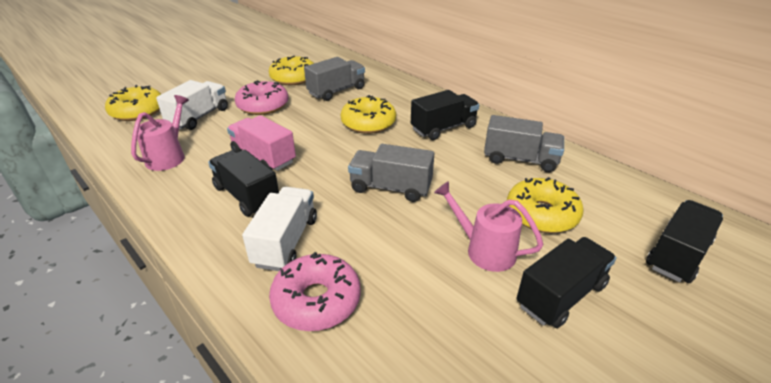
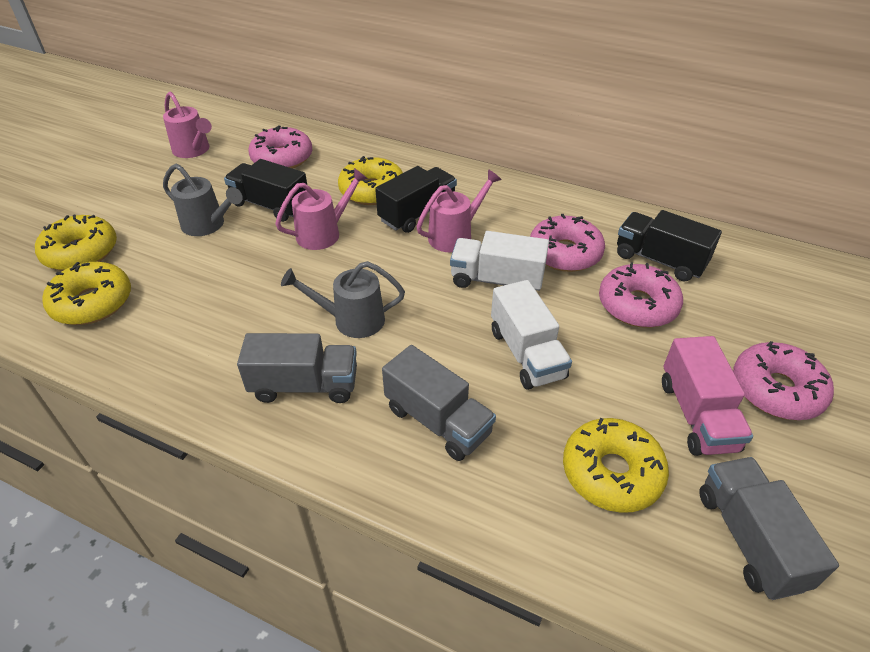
black truck: [208,150,279,217] [411,90,479,140] [516,237,617,328] [646,200,723,283] = 4 -> [224,159,307,222] [375,166,457,233] [617,210,722,281] = 3
grey watering can: none = 0 -> [163,164,243,236] [281,261,405,338] = 2
pink donut: [235,80,289,115] [269,252,361,331] = 2 -> [248,125,312,169] [530,214,605,272] [599,263,683,328] [733,341,834,420] = 4
pink watering can: [131,95,189,171] [434,181,544,272] = 2 -> [163,91,212,158] [275,168,368,250] [416,169,502,252] = 3

